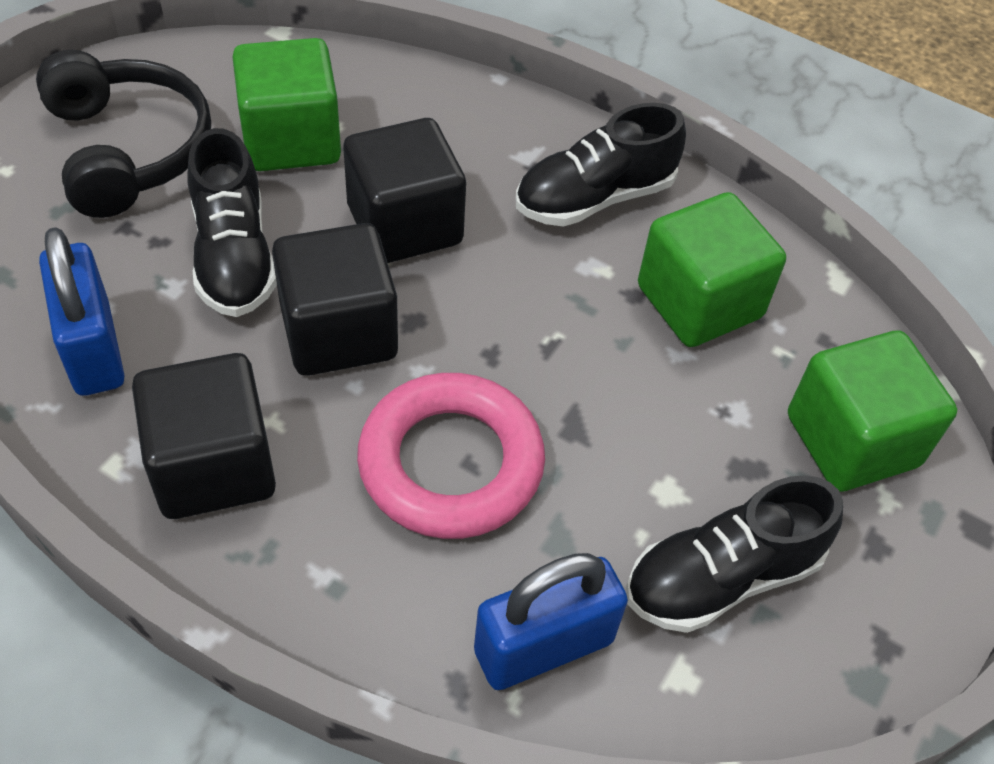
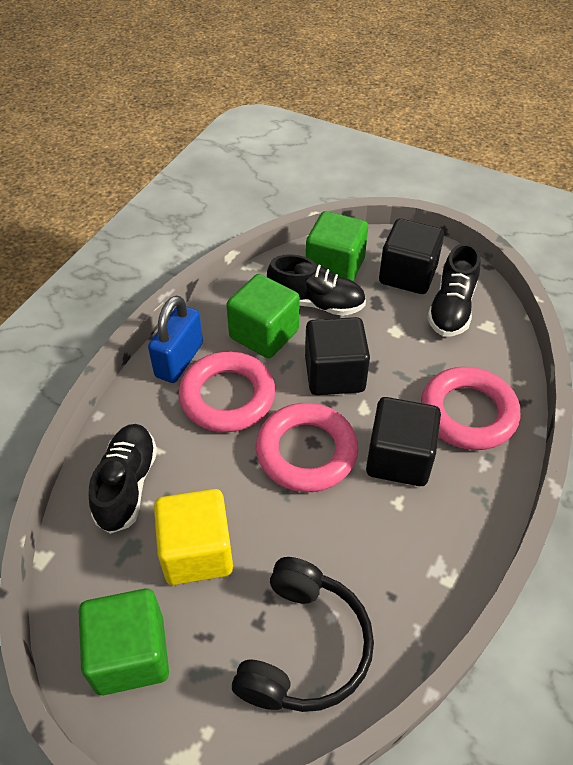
blue padlock: [39,227,125,396] [474,553,628,690] = 2 -> [148,295,203,383] = 1
pink ring: [357,373,545,539] = 1 -> [179,351,275,432] [256,403,358,492] [421,367,521,450] = 3
yellow cube: none = 0 -> [154,489,233,585] = 1

